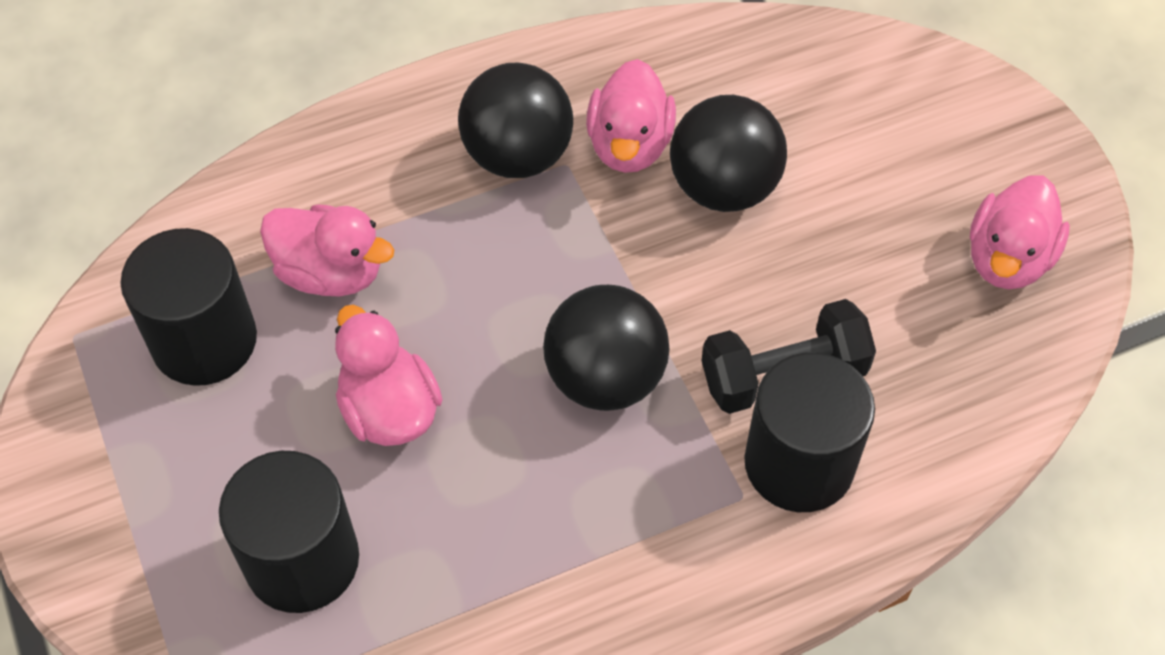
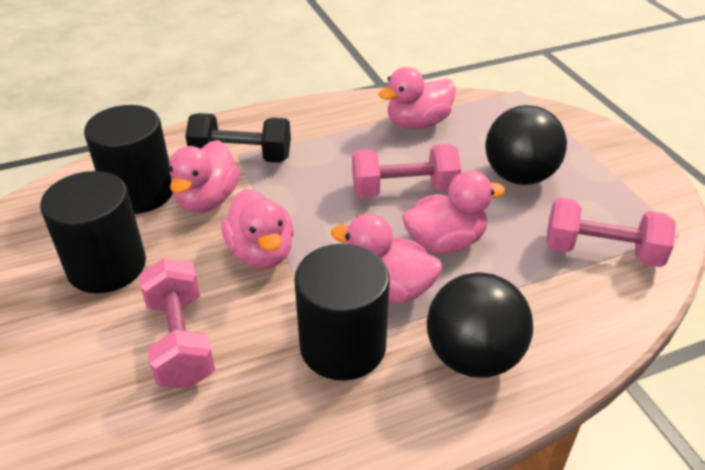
black ball: [458,62,573,178] [543,285,670,411] [670,95,787,212] = 3 -> [427,272,533,378] [486,105,567,185] = 2
pink duck: [260,204,394,296] [335,305,443,446] [586,59,676,173] [970,175,1070,289] = 4 -> [169,140,240,213] [221,189,294,269] [331,214,442,303] [378,67,456,129] [402,170,505,254] = 5
pink dumbbell: none = 0 -> [139,258,215,389] [352,144,461,198] [546,197,676,267] = 3

